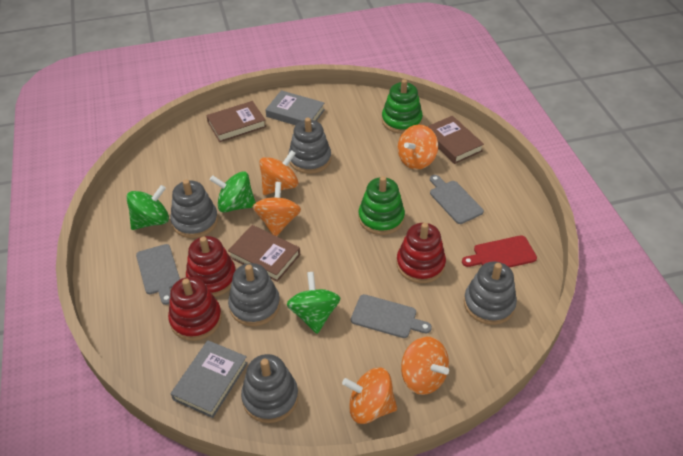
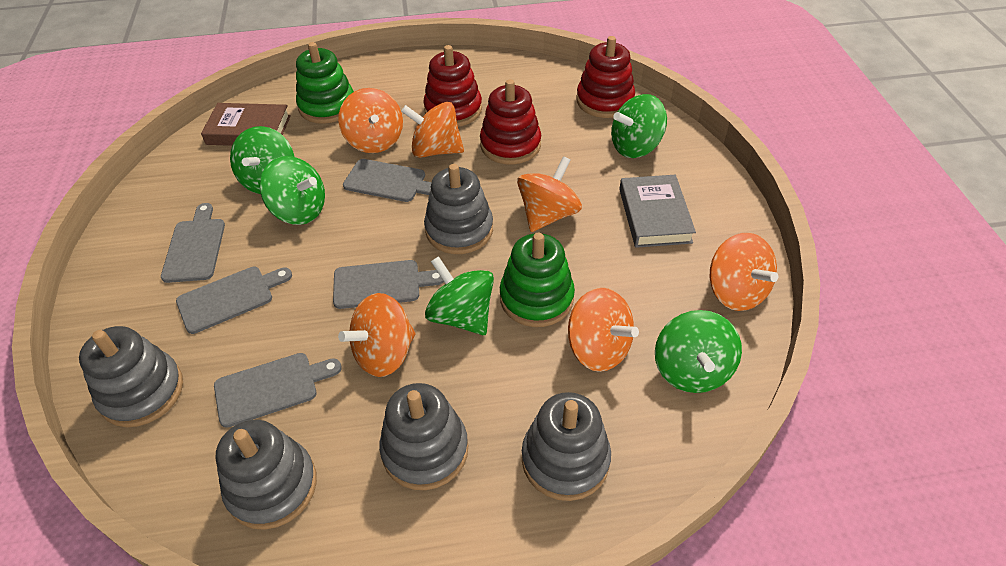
brown book: [206,101,266,142] [228,225,300,282] [427,116,484,164] = 3 -> [201,103,291,146] = 1
green spinning top: [126,185,169,230] [210,171,256,212] [287,272,340,334] = 3 -> [230,126,294,194] [260,156,325,225] [425,256,494,335] [611,94,667,158] [655,310,742,393] = 5
grey book: [171,340,248,418] [265,90,325,125] = 2 -> [619,175,696,248] = 1
grey cutting board: [136,244,180,305] [351,294,432,338] [430,175,484,224] = 3 -> [161,203,225,283] [176,267,292,334] [214,353,342,428] [333,260,444,309] [343,159,432,202] = 5
orange spinning top: [253,182,301,236] [259,150,299,195] [342,368,397,424] [398,125,438,170] [401,336,449,395] = 5 -> [338,88,403,153] [338,293,416,377] [401,102,464,158] [517,156,582,232] [568,288,639,372] [710,233,778,311] = 6
red cutting board: [462,235,537,268] = 1 -> none = 0

